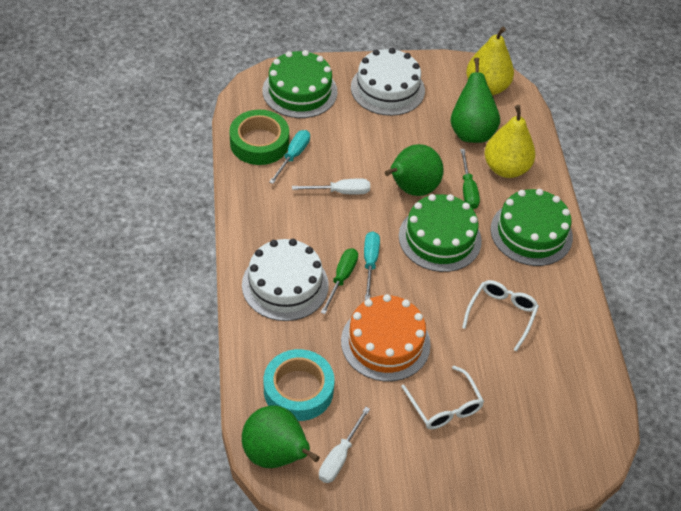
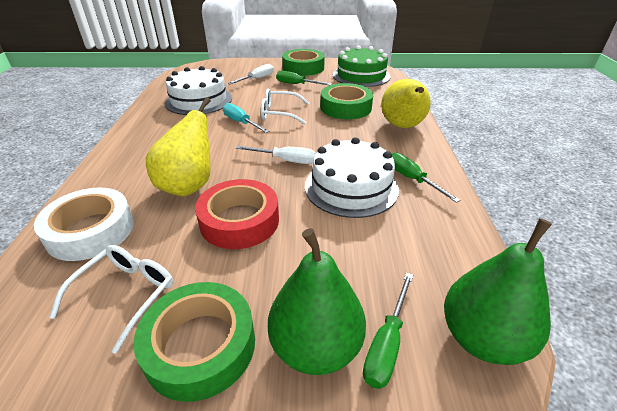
green cake: [263,50,337,118] [399,194,482,272] [491,189,573,266] = 3 -> [333,46,391,87] = 1
green pear: [242,405,320,468] [385,144,444,196] [450,58,500,143] = 3 -> [268,228,366,375] [444,218,552,365] = 2
green screwdriver: [320,248,358,314] [460,149,480,209] = 2 -> [276,71,332,85] [363,273,413,389] [392,153,460,203] = 3
green tape: [229,110,289,165] = 1 -> [133,282,255,402] [282,49,325,76] [320,83,373,119] = 3
orange cake: [341,294,431,381] = 1 -> none = 0
red tape: none = 0 -> [195,179,279,249] = 1
turquoise screwdriver: [269,130,310,184] [364,231,380,300] = 2 -> [223,103,269,133] = 1
turquoise tape: [264,349,335,421] = 1 -> none = 0
white tape: none = 0 -> [34,188,134,261] = 1

